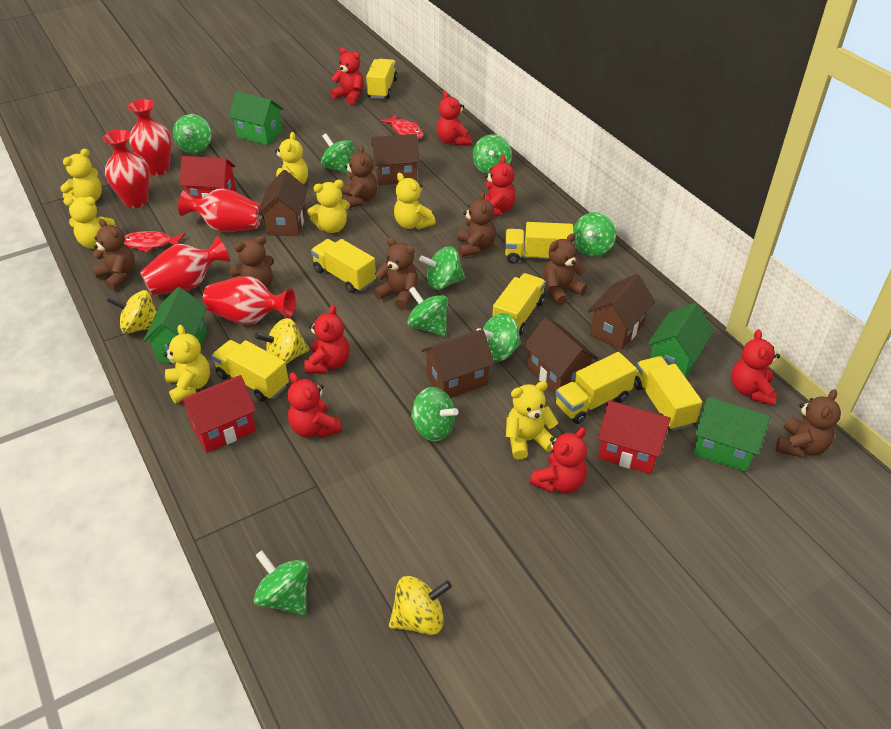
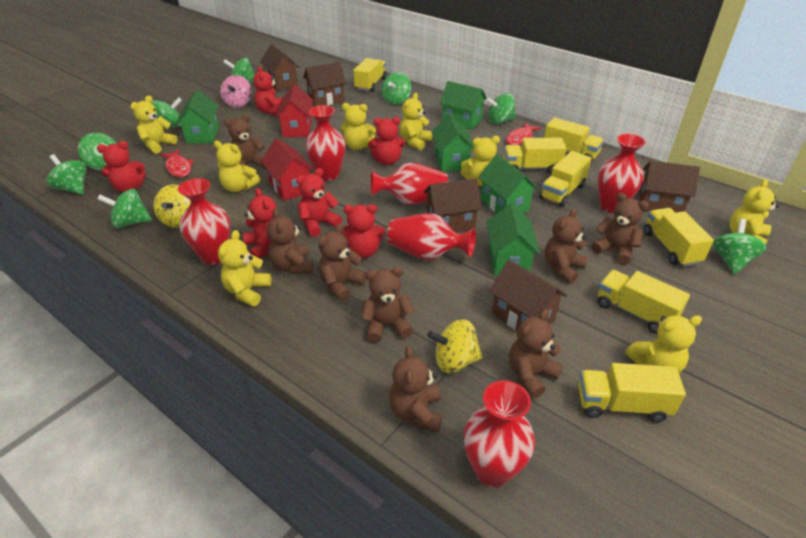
brown teddy bear: [92,219,135,291] [229,236,274,288] [342,145,377,208] [373,237,418,309] [458,191,496,257] [543,233,587,306] [776,389,841,457] = 7 -> [224,114,265,168] [267,209,313,274] [319,224,366,301] [361,267,415,343] [389,346,442,432] [509,309,563,398] [545,208,588,284] [591,193,649,265] = 8
green house: [143,287,207,363] [229,91,283,145] [647,303,714,378] [693,397,770,472] = 4 -> [176,90,219,144] [432,114,474,172] [440,81,487,130] [478,154,539,213] [487,203,540,275] = 5
green spinning top: [173,114,212,153] [254,551,309,616] [321,133,354,174] [407,287,448,337] [411,387,458,441] [419,246,465,290] [473,134,512,174] [476,313,521,362] [573,212,616,257] = 9 -> [46,154,87,195] [78,133,117,170] [97,189,152,228] [152,97,182,127] [223,58,254,83] [382,73,411,105] [486,93,516,125] [713,219,767,274] = 8
pink spinning top: none = 0 -> [220,75,252,108] = 1
red house: [180,156,236,199] [180,375,256,453] [598,401,671,474] = 3 -> [261,138,314,201] [275,84,313,137] = 2
red teddy bear: [288,372,342,438] [304,305,350,373] [330,47,364,105] [437,91,471,146] [479,155,516,217] [530,427,587,493] [731,329,780,405] = 7 -> [97,141,146,192] [243,188,277,258] [253,66,282,115] [296,168,342,237] [342,204,385,259] [368,117,405,165] = 6
red vase: [103,129,150,208] [128,99,171,175] [140,236,230,295] [178,188,262,232] [203,276,296,325] = 5 -> [178,178,230,265] [305,105,345,181] [371,163,448,205] [387,213,476,260] [464,380,535,487] [598,134,646,213] = 6
yellow spinning top: [107,290,157,334] [255,318,309,364] [389,576,452,635] = 3 -> [153,184,191,228] [427,319,482,373] = 2
yellow teddy bear: [60,148,102,201] [63,197,115,249] [164,325,210,404] [275,132,308,185] [307,180,350,233] [394,173,436,229] [506,381,558,460] = 7 -> [130,95,177,154] [213,141,260,192] [218,230,271,307] [340,103,376,150] [400,93,433,150] [460,136,500,186] [625,315,702,373] [730,179,779,245] = 8

